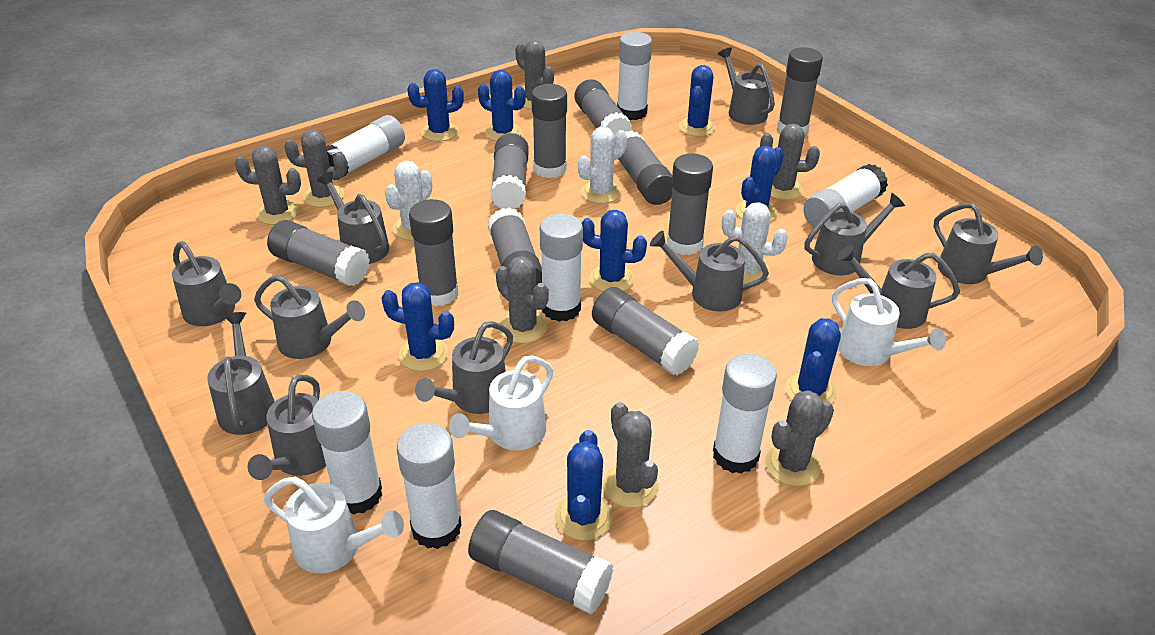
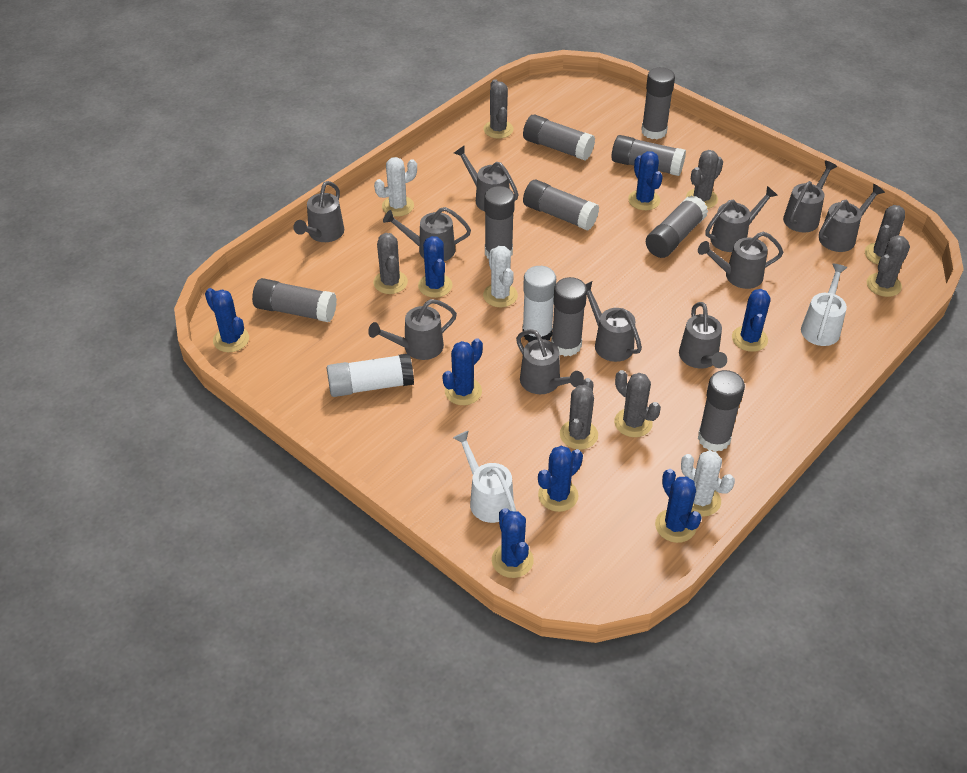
grey glue stick: [267,220,370,287] [409,199,458,306] [468,510,613,615] [488,207,542,285] [490,133,529,209] [531,84,567,178] [575,79,632,135] [592,287,699,375] [617,130,673,205] [667,154,713,255] [777,47,823,134] = 11 -> [252,278,337,322] [484,186,515,259] [523,115,595,161] [523,180,599,230] [551,277,587,356] [611,135,686,176] [641,67,675,139] [646,195,708,258] [698,370,745,452] = 9
white glue stick: [312,391,382,515] [326,115,405,180] [397,423,462,549] [540,214,583,322] [617,32,652,120] [713,354,777,474] [803,164,888,227] = 7 -> [327,353,414,397] [522,266,556,342] = 2
white watering can: [264,477,404,573] [449,355,554,450] [832,278,946,366] = 3 -> [453,431,516,523] [801,264,848,346] = 2

